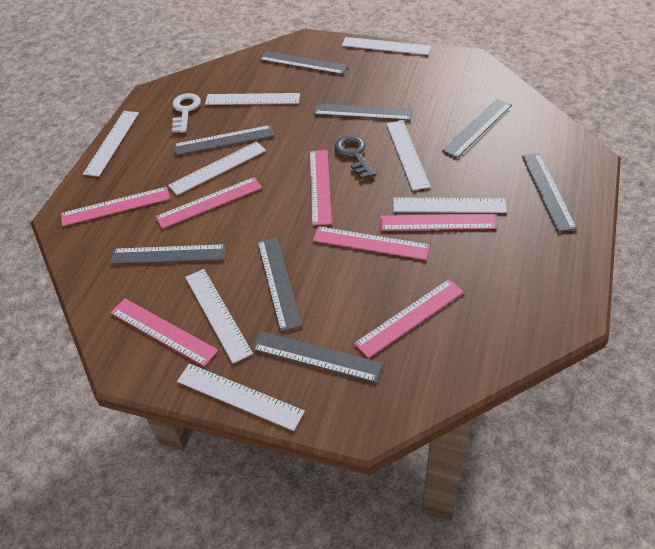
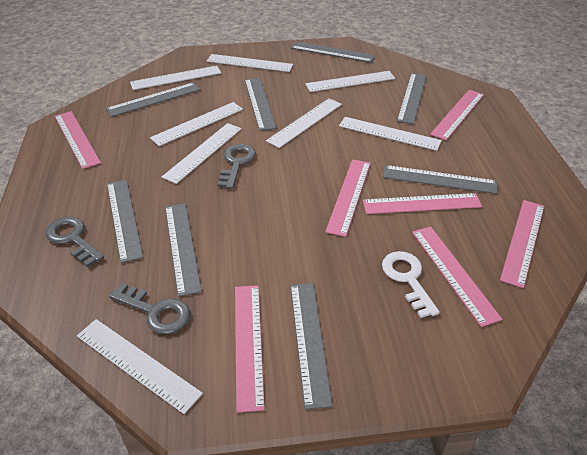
grey key: [334,135,376,180] = 1 -> [46,217,104,267] [109,283,190,334] [217,144,256,189] = 3

